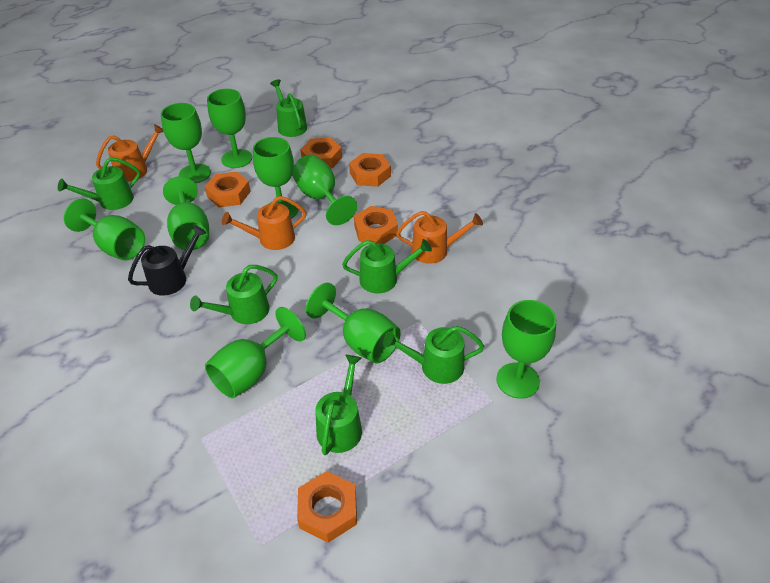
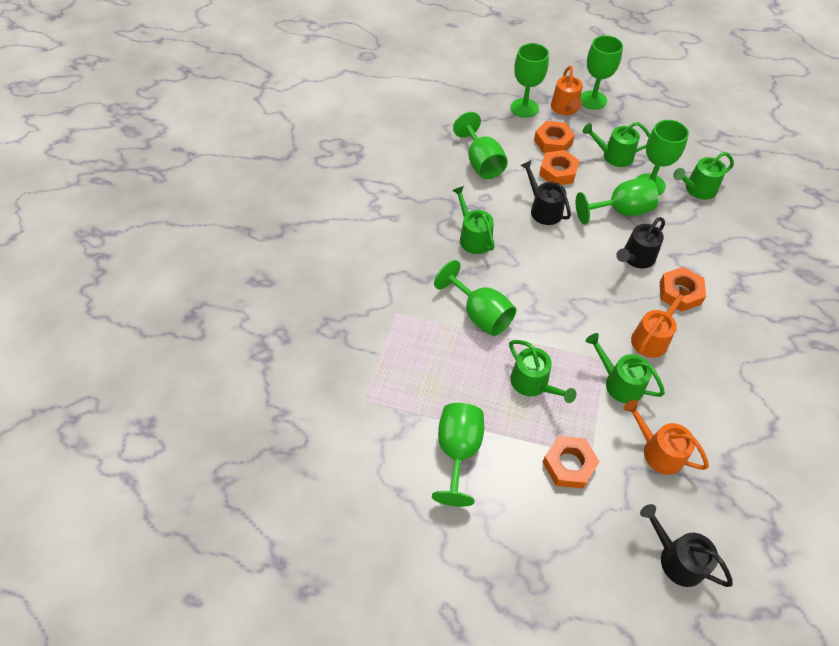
black watering can: [128,225,206,296] = 1 -> [520,160,571,225] [616,217,665,268] [640,504,733,587] = 3
green goblet: [64,198,145,260] [161,103,211,183] [163,176,209,250] [205,307,306,398] [207,89,252,168] [253,137,298,219] [292,155,357,225] [306,283,401,364] [496,300,556,399] = 9 -> [432,403,484,507] [434,260,516,336] [453,112,508,179] [511,43,549,118] [576,178,659,225] [581,35,623,110] [636,120,689,196] = 7
green watering can: [58,157,140,210] [190,265,278,324] [270,79,307,137] [315,355,362,455] [342,239,432,293] [383,326,484,384] = 6 -> [452,186,495,254] [509,340,576,403] [582,122,650,167] [586,333,665,403] [673,152,734,200] = 5
orange nut: [205,171,251,207] [297,471,357,543] [300,138,342,169] [349,153,391,187] [354,206,398,244] = 5 -> [534,121,575,153] [539,150,580,185] [542,436,600,489] [660,267,706,312] = 4

